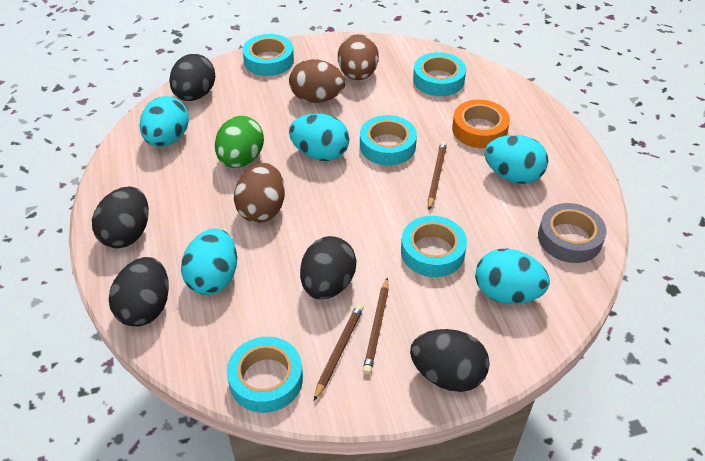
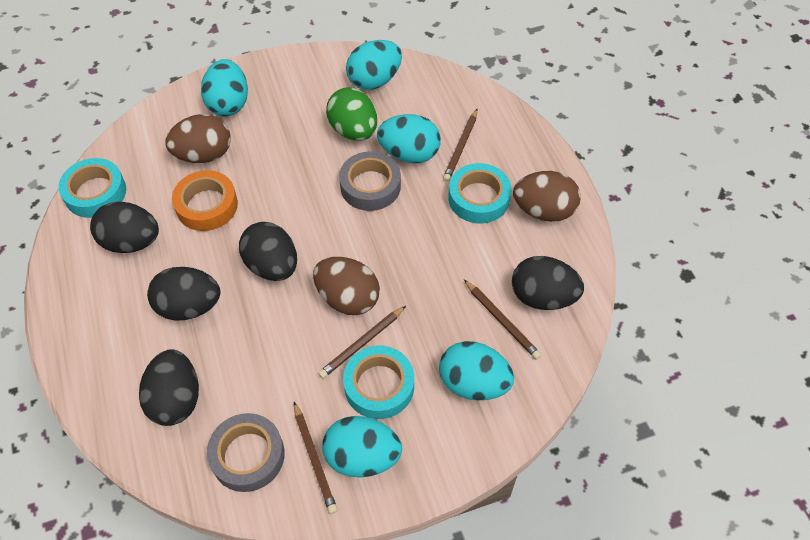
brown pencil: [314,303,364,401] [363,277,389,375] [428,141,447,210] = 3 -> [294,402,337,514] [318,306,406,379] [443,109,478,182] [464,280,541,359] = 4
grey tape: [538,203,607,263] = 1 -> [207,413,285,492] [339,151,401,211] = 2
turquoise tape: [227,337,303,413] [242,34,294,76] [360,115,417,165] [401,216,467,277] [413,52,466,96] = 5 -> [58,158,126,218] [343,346,414,419] [448,163,511,223] = 3

